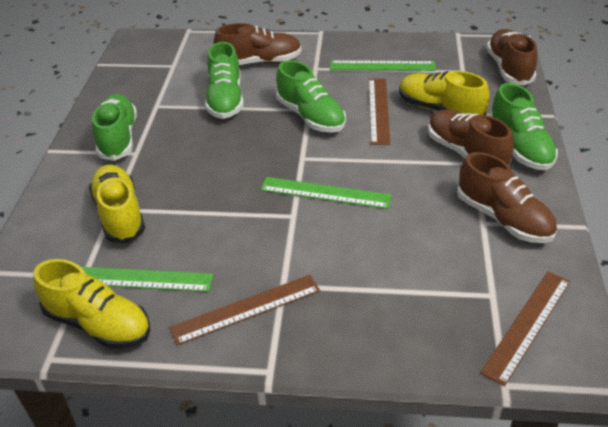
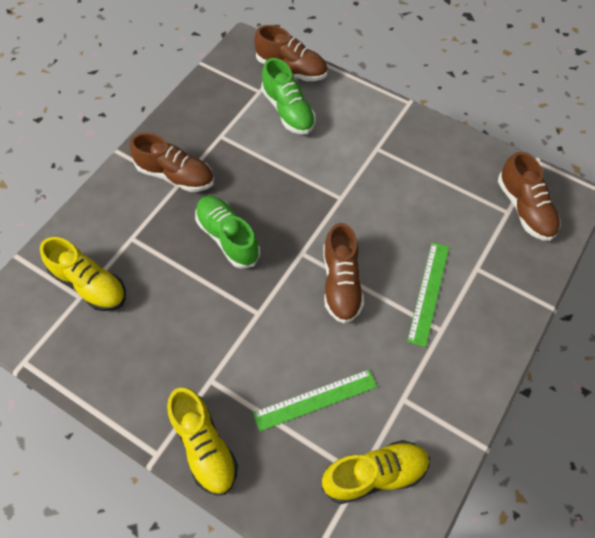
brown ruler: [170,275,320,345] [369,79,390,145] [480,271,570,386] = 3 -> none = 0
green ruler: [81,267,213,292] [261,177,392,209] [330,60,436,71] = 3 -> [253,369,377,431] [407,242,449,347] = 2
green shoe: [92,94,137,161] [205,42,244,119] [276,60,346,133] [490,83,558,170] = 4 -> [195,196,260,268] [261,58,316,135] = 2

